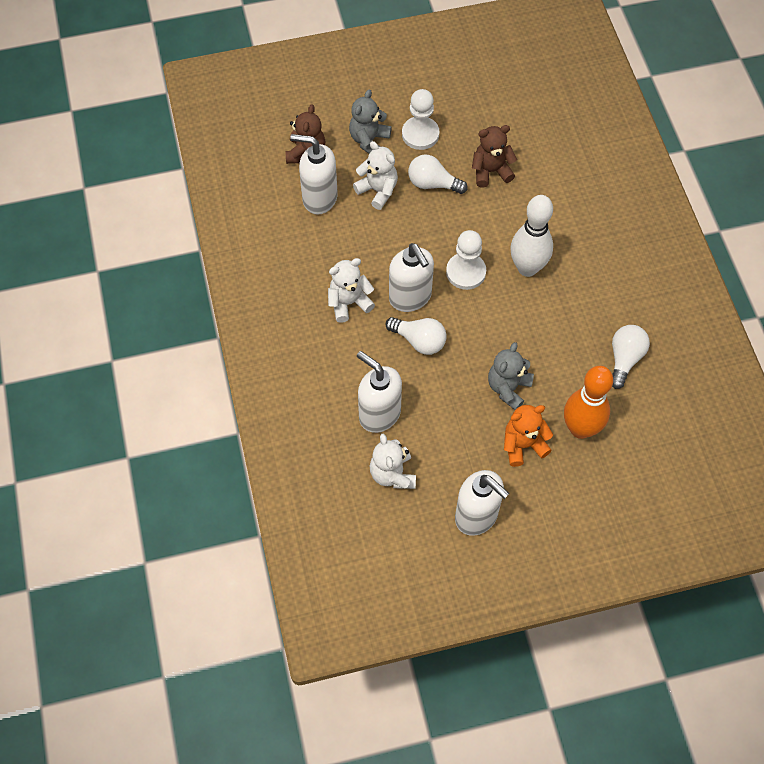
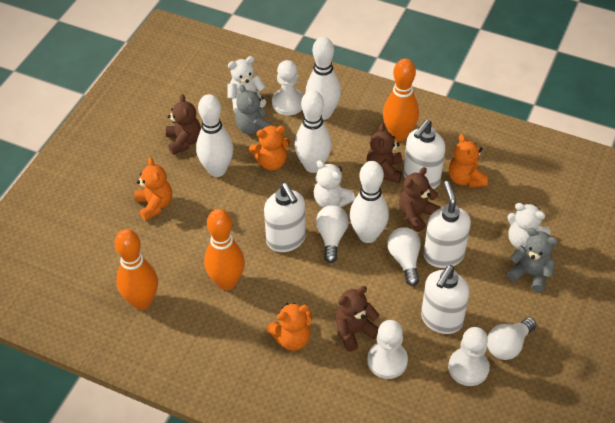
brown teddy bear: [286,104,326,164] [472,125,517,188] = 2 -> [166,94,201,155] [336,286,379,351] [367,124,402,183] [399,167,441,232] = 4
orange bowling pin: [564,366,613,439] = 1 -> [115,229,158,310] [204,209,245,290] [383,58,419,142] = 3
orange teddy bear: [504,405,553,467] = 1 -> [135,157,172,221] [249,126,290,170] [266,303,312,351] [449,134,488,188] = 4
white bowling pin: [510,195,553,277] = 1 -> [196,94,233,177] [295,90,332,173] [305,37,341,120] [350,161,389,243] = 4
white pawn: [402,89,439,150] [446,230,486,290] = 2 -> [272,60,304,115] [367,320,408,379] [448,327,490,386] = 3

